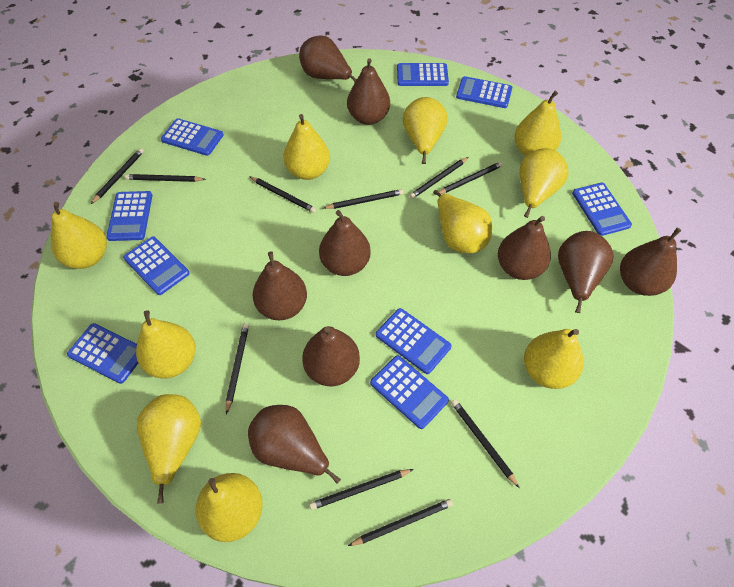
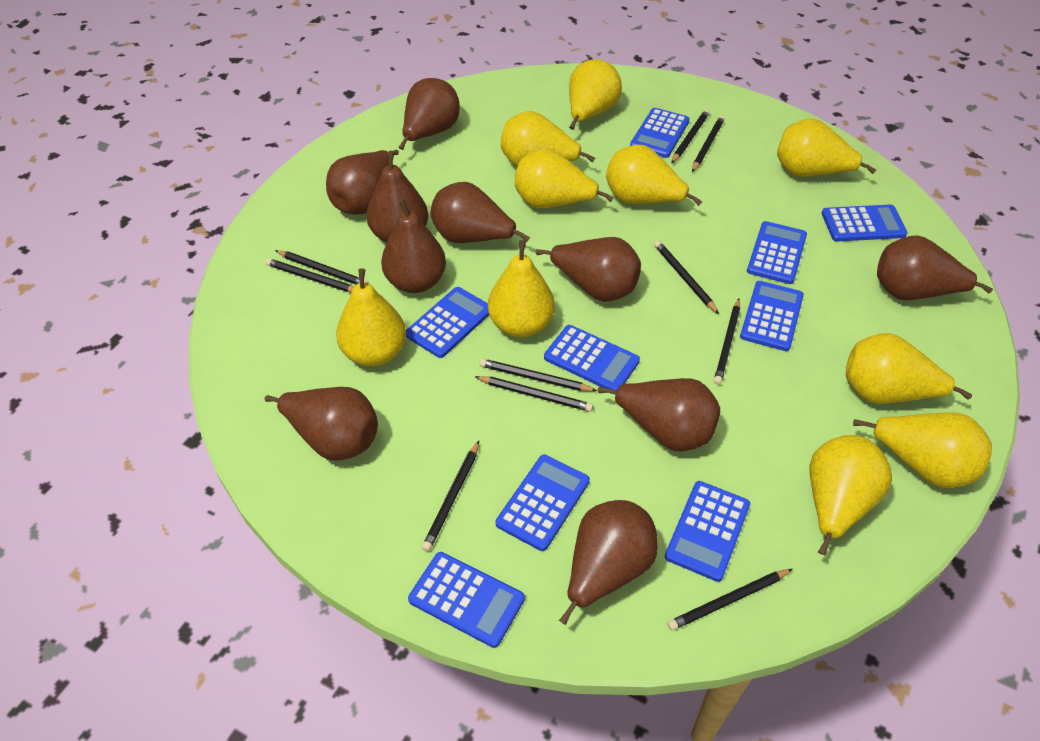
brown pear: [248,405,341,484] [253,252,307,320] [299,35,357,82] [302,326,360,386] [319,210,371,276] [347,58,390,125] [498,216,551,280] [558,231,613,313] [620,228,681,296] = 9 -> [265,387,378,461] [326,150,399,214] [366,151,428,243] [381,198,446,293] [399,78,460,150] [431,182,530,243] [536,237,641,302] [559,500,658,625] [598,378,720,451] [877,235,993,300] = 10

